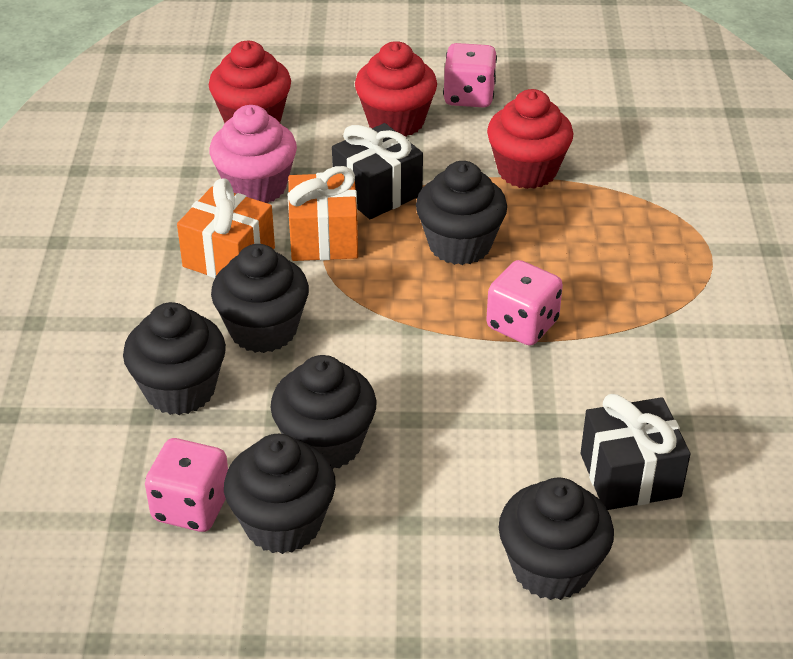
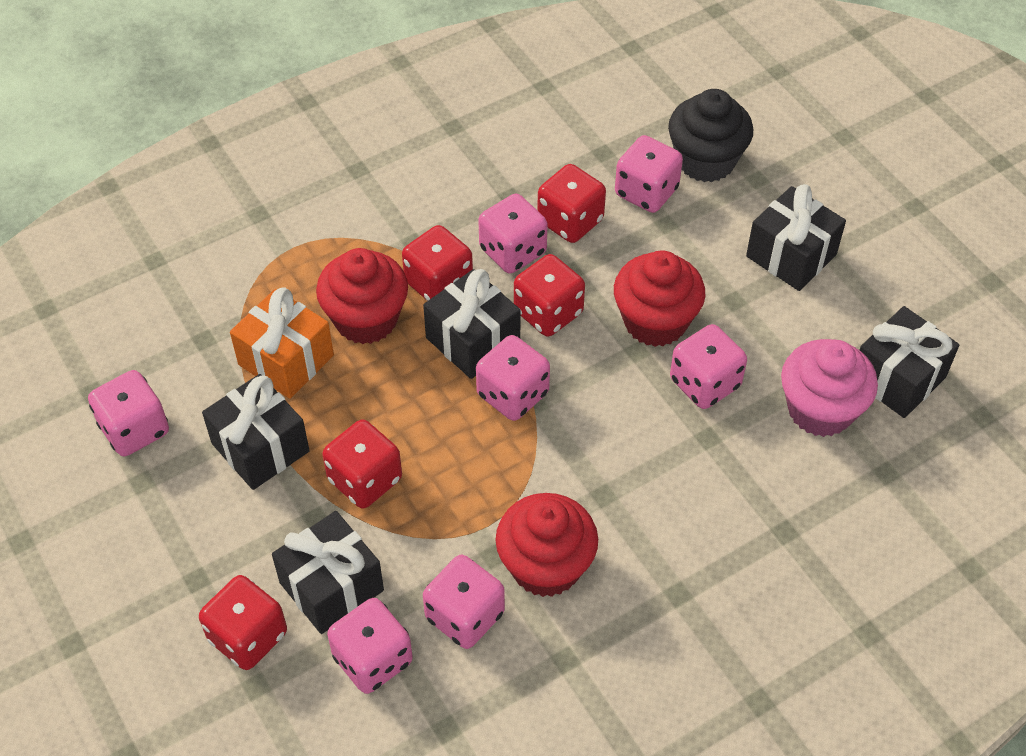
black cupcake: [123,302,226,415] [211,244,309,353] [224,434,336,554] [270,355,377,469] [416,161,507,265] [499,477,614,600] = 6 -> [668,89,753,182] = 1
black gift: [332,123,423,219] [581,394,691,510] = 2 -> [202,374,310,490] [272,511,384,634] [423,269,521,379] [746,184,846,291] [860,306,959,418] = 5
orange gift: [177,178,275,278] [288,166,358,261] = 2 -> [230,287,334,399] = 1
pink dice: [145,438,228,532] [443,43,497,107] [486,260,563,346] = 3 -> [88,370,169,456] [327,598,413,694] [423,555,505,649] [476,335,550,421] [478,194,548,274] [615,135,683,213] [670,324,747,409] = 7
red dice: none = 0 -> [199,575,287,670] [322,419,402,509] [402,225,473,301] [514,254,585,337] [537,164,606,243] = 5

